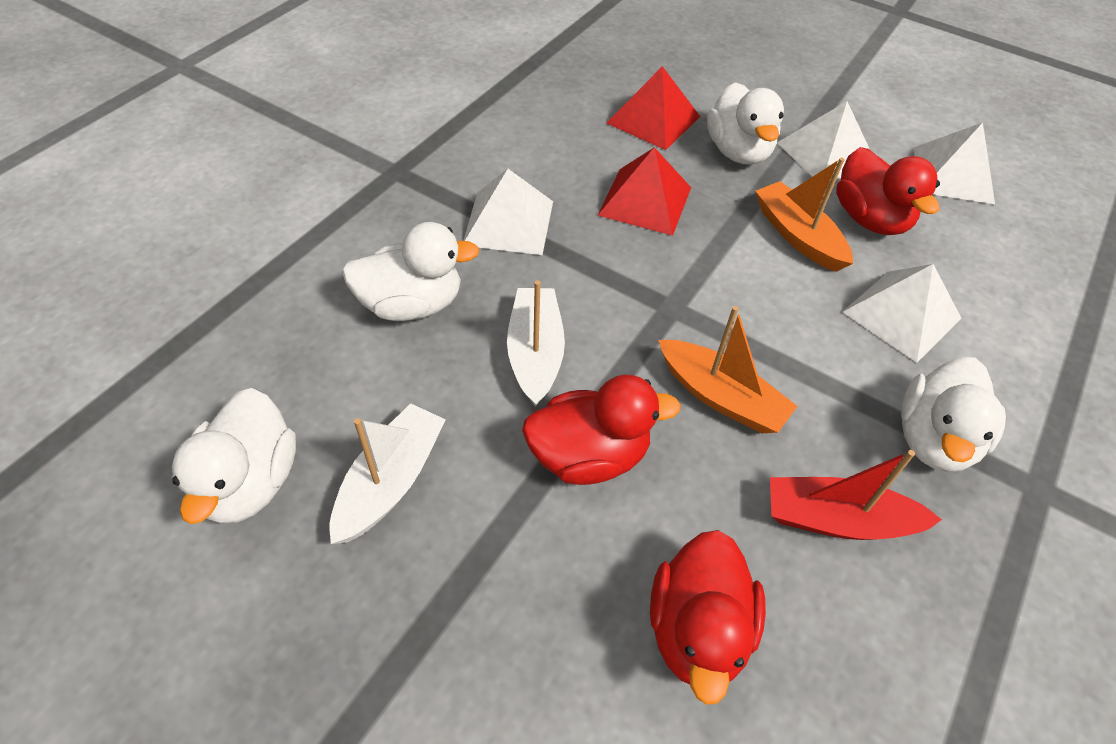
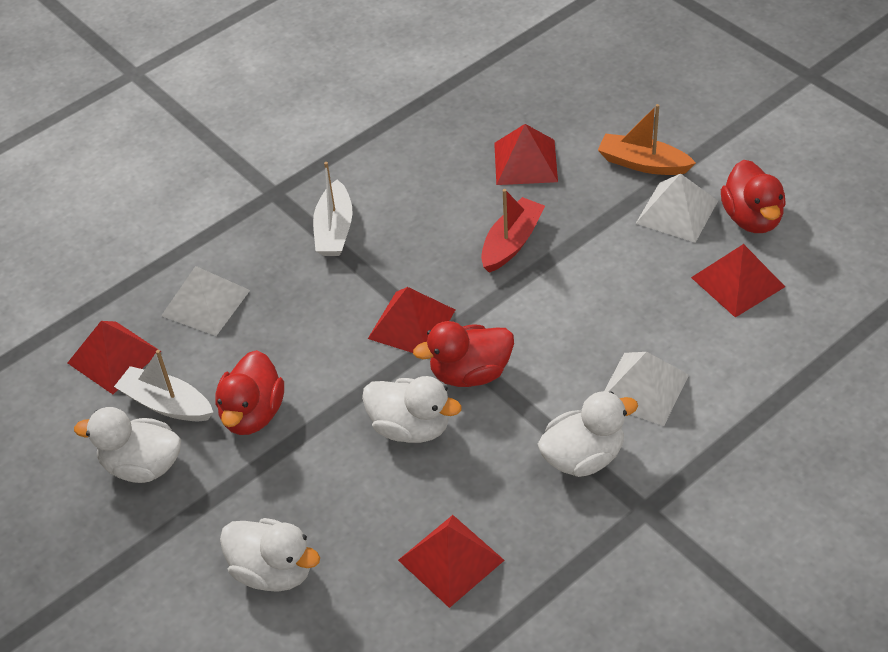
orange boat: [658,306,798,433] [755,158,853,272] = 2 -> [598,104,696,175] = 1
red pyramid: [597,147,691,236] [607,66,700,150] = 2 -> [68,321,162,394] [368,287,455,353] [398,515,505,608] [494,124,558,185] [691,244,785,317] = 5
white pyramid: [463,169,553,255] [777,101,869,181] [843,264,961,363] [913,122,995,204] = 4 -> [161,266,250,336] [604,352,689,426] [635,174,718,243] = 3

